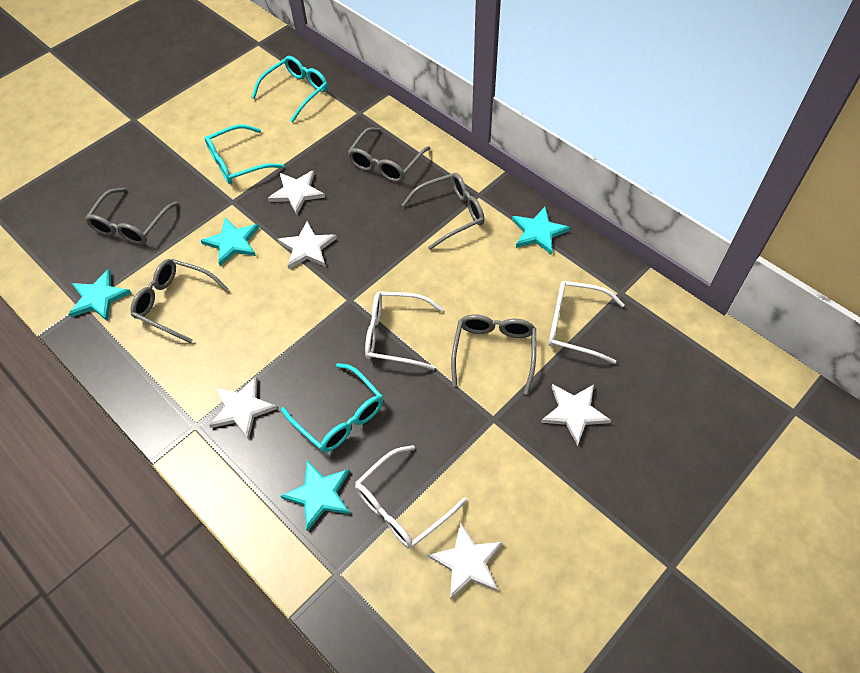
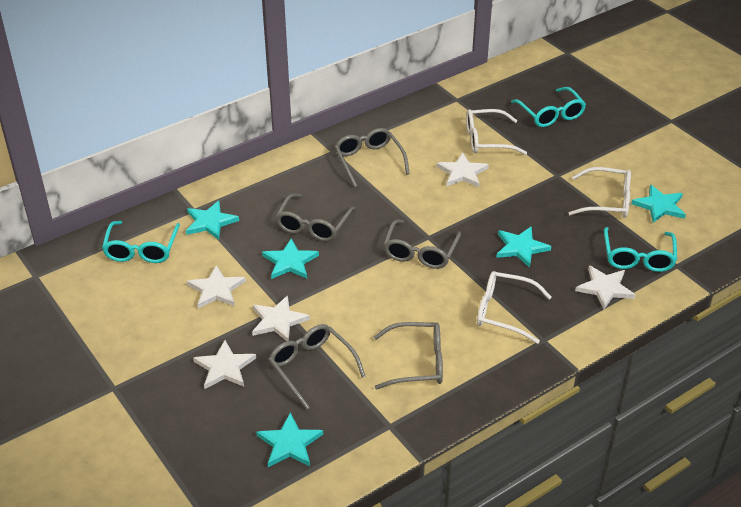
turquoise star: [69,269,131,322] [201,217,259,266] [281,460,350,532] [512,207,570,255] = 4 -> [186,201,239,240] [256,413,323,467] [262,238,319,279] [496,226,552,268] [631,185,686,223] = 5

